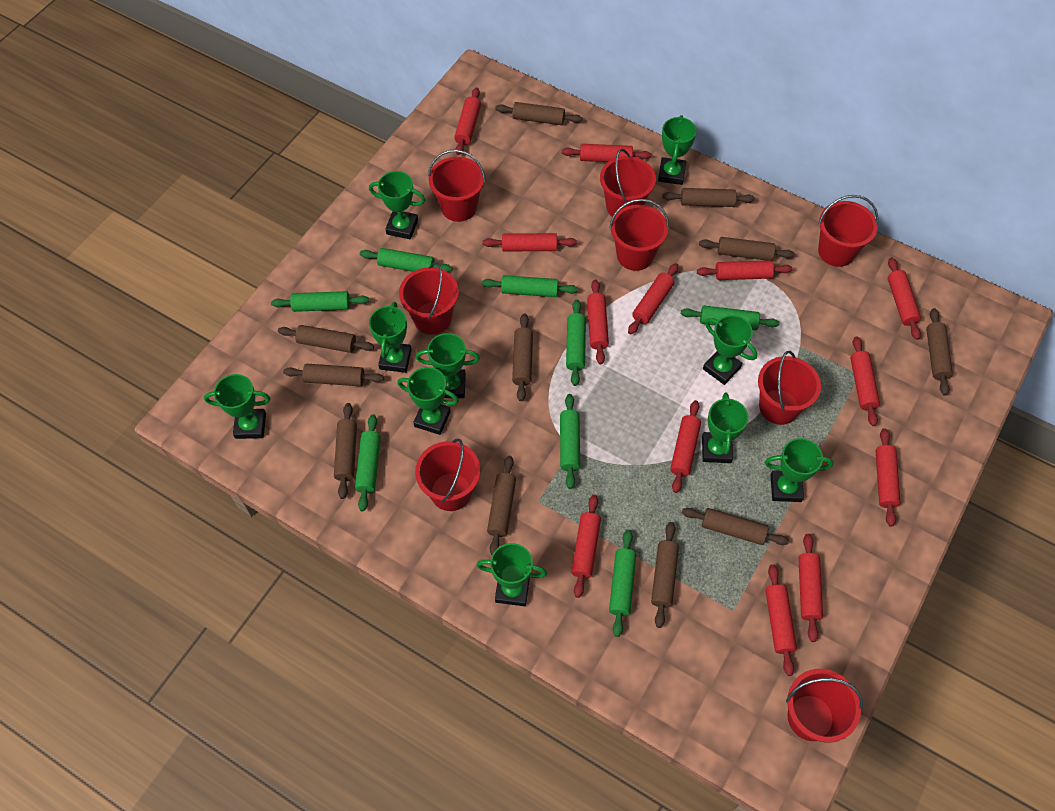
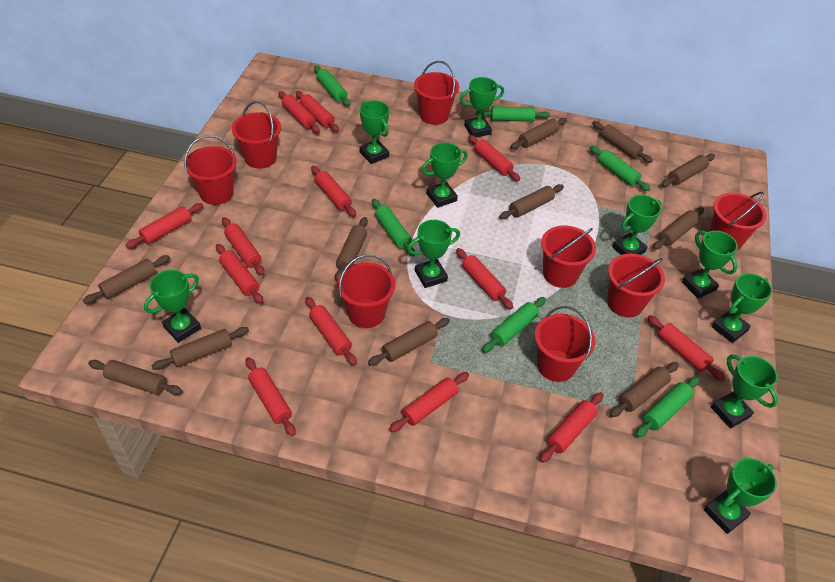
green rolling pin: [271,291,369,312] [355,414,381,511] [360,248,452,272] [482,275,578,297] [560,394,580,489] [566,300,586,386] [609,530,636,637] [681,306,779,330] = 8 -> [314,66,350,106] [372,199,415,256] [476,106,550,122] [482,297,546,353] [590,146,650,191] [636,376,700,438] = 6

